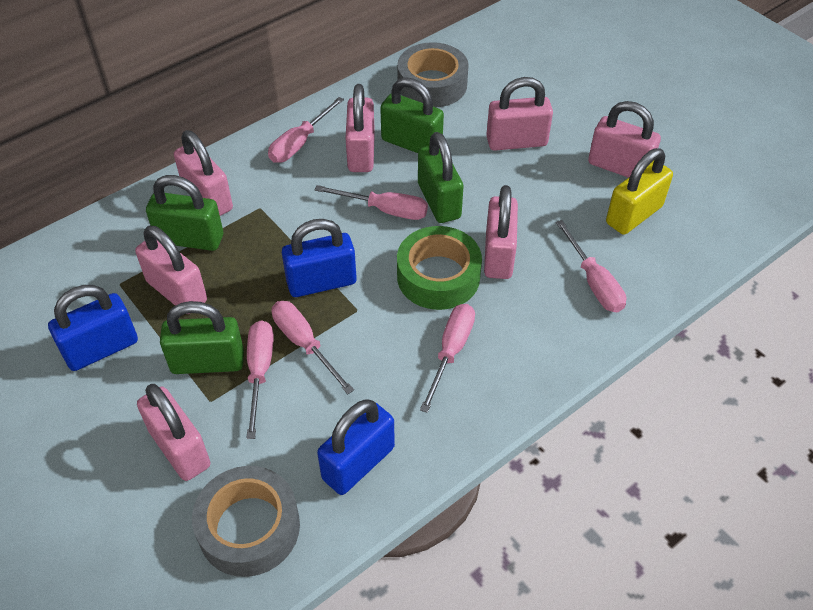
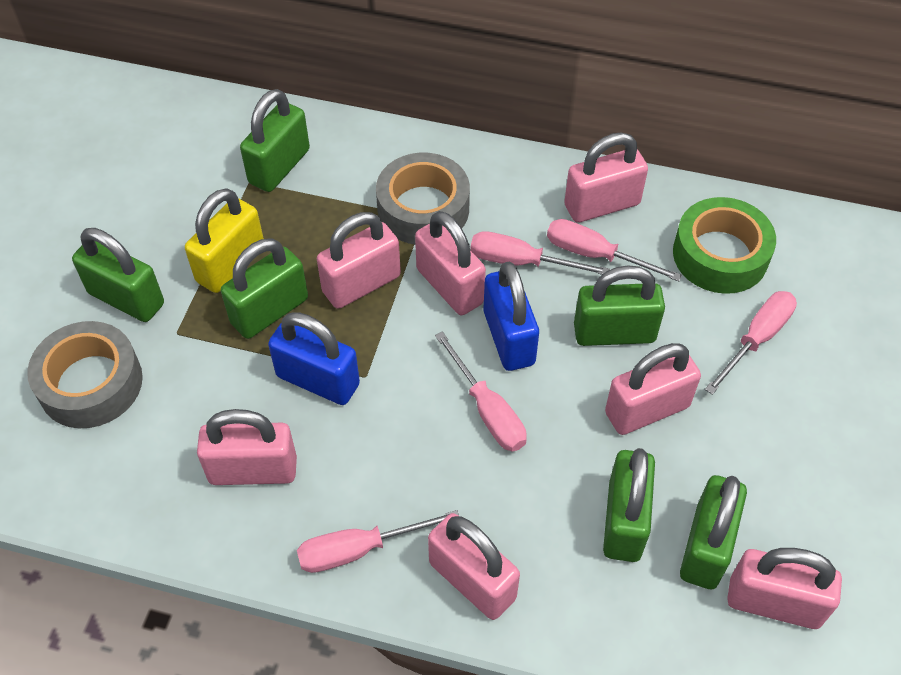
blue padlock: [48,285,138,371] [282,219,357,297] [317,399,395,495] = 3 -> [268,312,360,405] [484,262,539,371] = 2
green padlock: [146,175,223,251] [160,301,244,374] [380,77,444,153] [418,132,464,223] = 4 -> [72,228,164,322] [221,239,308,339] [240,89,310,192] [574,265,665,346] [603,448,655,562] [680,475,747,589] = 6
pink screwdriver: [247,320,274,439] [268,97,344,163] [272,301,354,394] [315,185,428,220] [420,304,475,413] [556,220,626,312] = 6 -> [297,510,459,573] [435,331,527,451] [471,231,611,275] [547,219,682,282] [705,291,797,395] = 5

